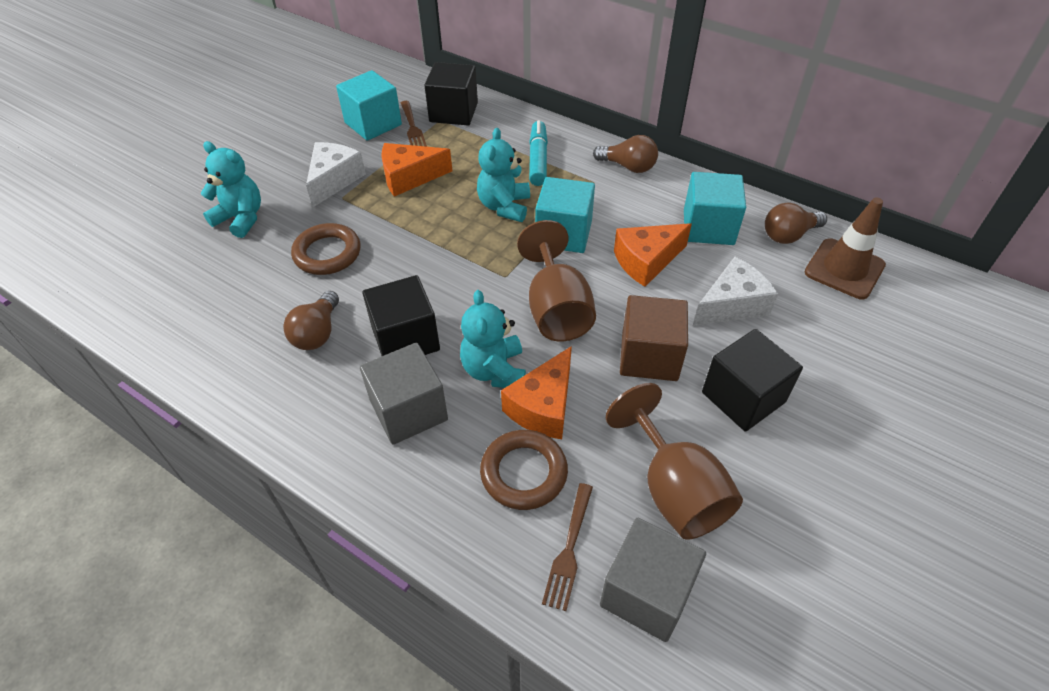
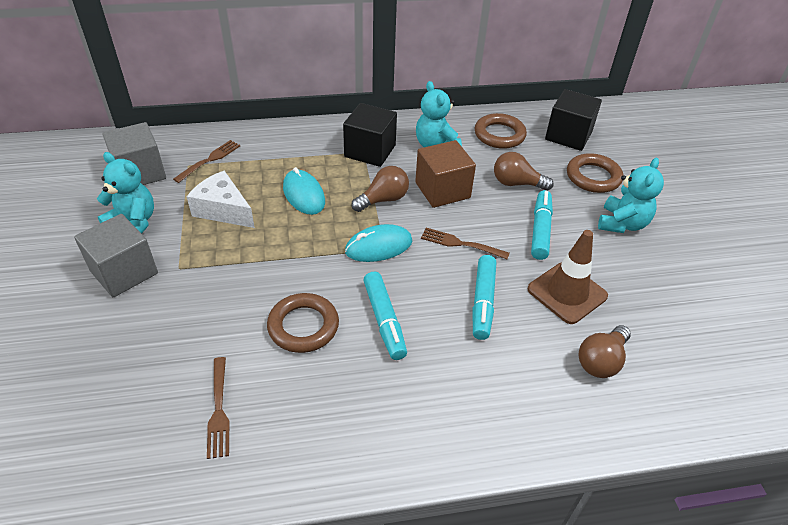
black cube: [362,275,440,356] [424,62,478,125] [702,329,803,431] = 3 -> [343,103,397,167] [545,89,602,151] = 2
brown fork: [401,101,427,147] [542,483,593,611] = 2 -> [173,140,240,183] [207,357,230,459] [421,228,510,259] = 3
brown goblet: [517,220,596,341] [606,383,743,540] = 2 -> none = 0
brown ring: [291,223,360,275] [480,430,568,510] = 2 -> [267,293,339,353] [475,113,527,149] [567,153,623,193] = 3
orange cheese: [381,143,452,197] [501,346,572,439] [614,223,692,287] = 3 -> none = 0
turquoise cube: [336,70,402,141] [535,177,595,253] [684,172,746,245] = 3 -> none = 0
turquoise marker: [529,120,548,186] = 1 -> [363,272,407,360] [473,255,496,340] [531,190,553,260] = 3
turquoise mouse: none = 0 -> [283,167,325,215] [345,224,412,262] = 2
white cheese: [306,142,366,207] [693,257,778,326] = 2 -> [186,171,255,228] = 1

